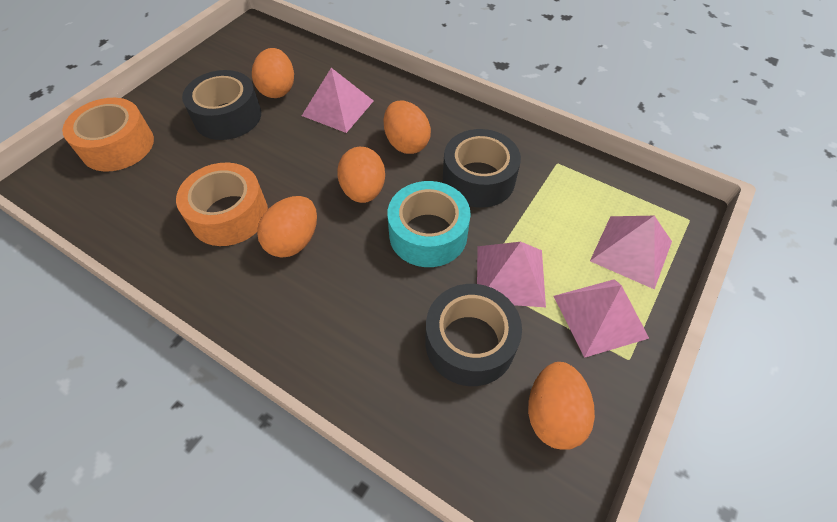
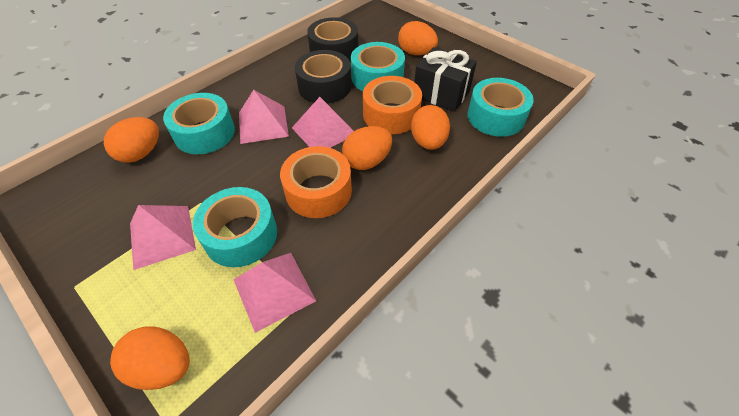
black gift: none = 0 -> [414,47,477,112] = 1
black tape: [182,70,261,140] [426,284,522,386] [443,129,521,208] = 3 -> [295,50,351,104] [307,17,358,62] = 2
turquoise tape: [387,181,471,267] = 1 -> [163,93,235,154] [193,187,277,267] [351,42,405,91] [467,78,534,137] = 4

